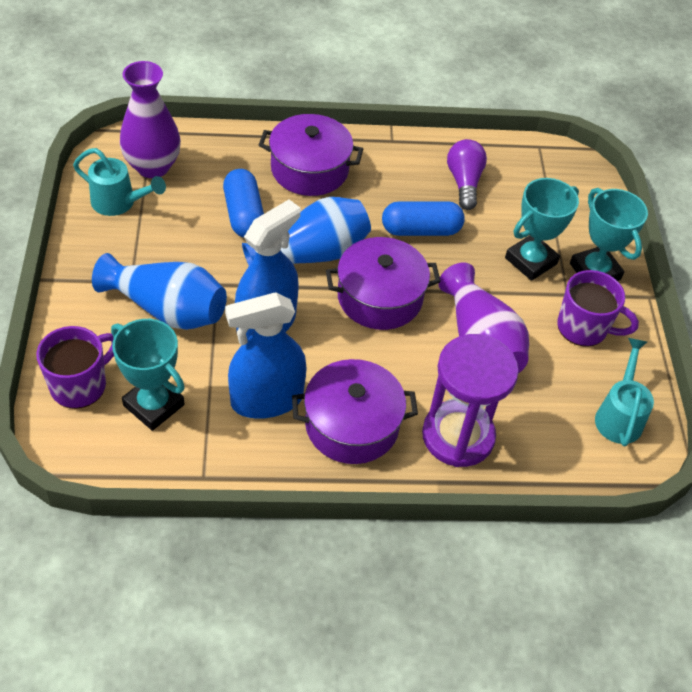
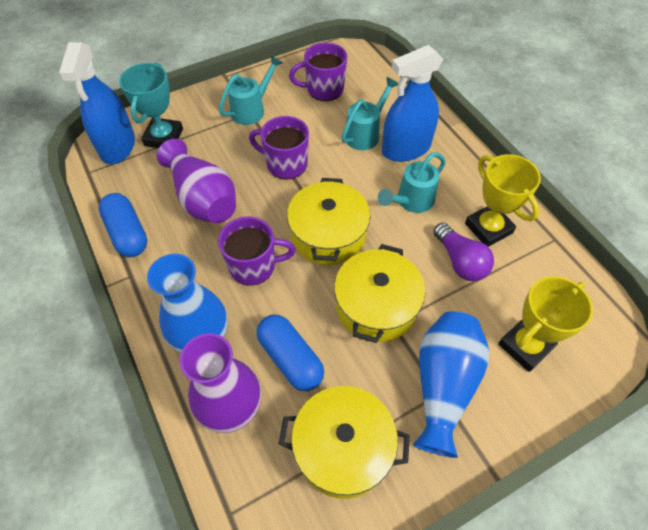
purple hourglass: [422,334,519,467] = 1 -> none = 0
purple mug: [36,326,114,409] [557,270,639,347] = 2 -> [218,216,296,286] [249,116,309,179] [289,42,347,101] = 3
purple pot: [259,114,363,196] [292,359,418,464] [326,237,441,330] = 3 -> none = 0
turquoise trophy: [111,319,185,431] [505,178,579,281] [570,188,648,281] = 3 -> [119,63,183,148] = 1
turquoise watering can: [73,148,166,216] [595,338,654,446] = 2 -> [219,55,282,125] [341,77,398,150] [378,152,446,213] = 3
yellow pot: none = 0 -> [279,386,410,499] [287,178,370,265] [334,244,426,343] = 3
yellow trophy: none = 0 -> [465,154,541,247] [498,276,593,372] = 2

